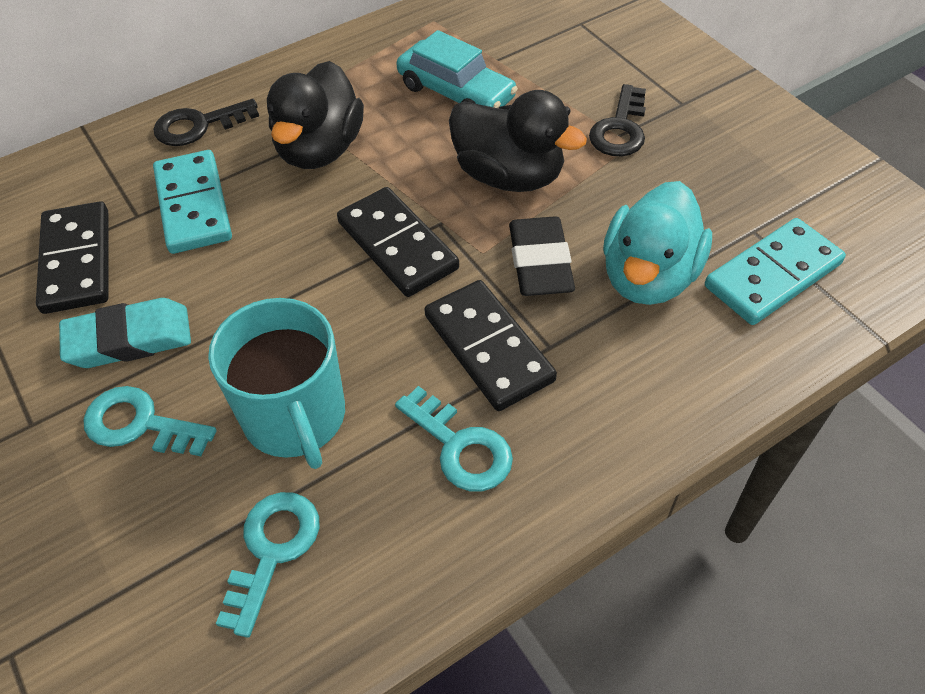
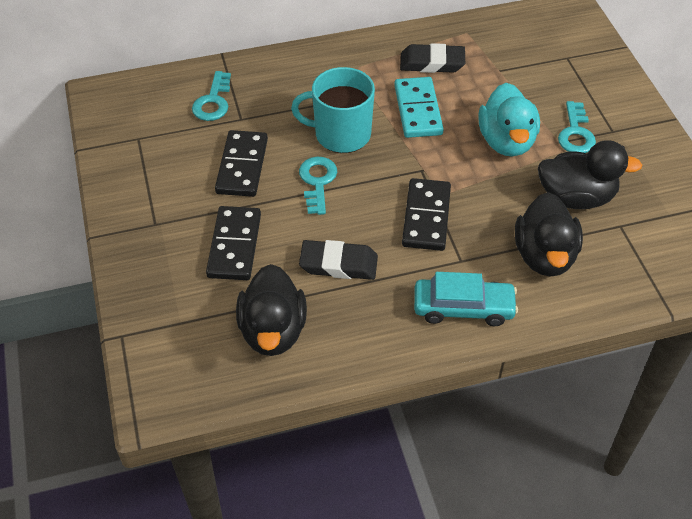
black duck: [267,61,364,169] [449,90,587,192] = 2 -> [236,264,307,356] [515,192,583,277] [538,140,642,209] = 3
black eraser: [509,216,575,296] = 1 -> [299,240,378,280] [400,43,465,73] = 2
black key: [154,99,259,146] [589,84,646,156] = 2 -> none = 0
turquoise domino: [153,150,232,254] [705,218,846,325] = 2 -> [395,77,444,138] = 1
turquoise eraser: [59,298,191,368] = 1 -> none = 0

